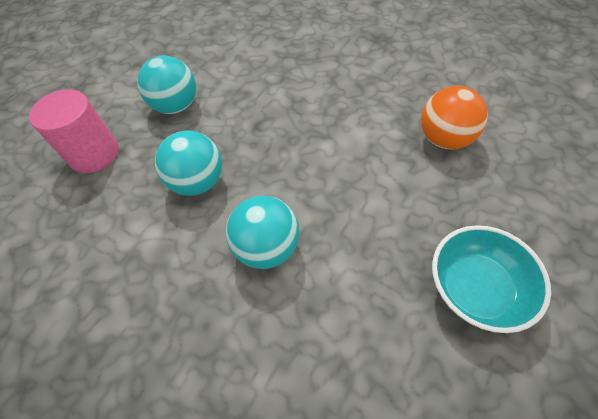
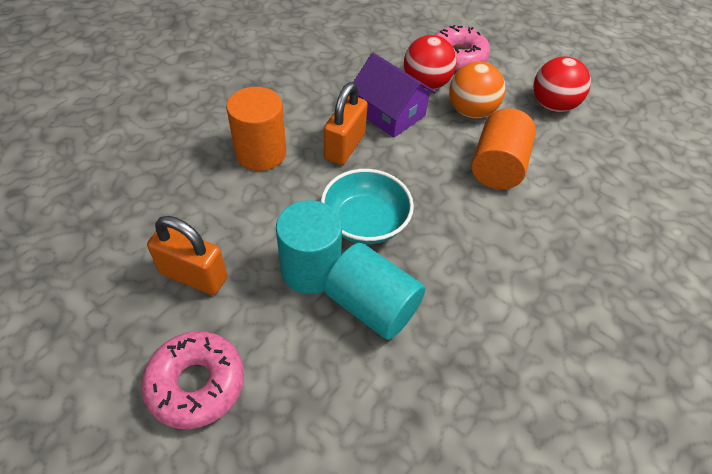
orange cylinder: none = 0 -> [226,87,286,171] [472,108,536,189] = 2
orange padlock: none = 0 -> [147,216,227,295] [324,82,368,165] = 2
pink cylinder: [29,89,119,173] = 1 -> none = 0
pink donut: none = 0 -> [141,331,244,429] [435,25,490,71] = 2
purple house: none = 0 -> [354,53,436,138] = 1
red ball: none = 0 -> [404,35,457,90] [533,57,591,112] = 2
turquoise ball: [137,55,196,114] [155,131,222,196] [226,196,299,269] = 3 -> none = 0
turquoise cylinder: none = 0 -> [276,200,342,294] [324,243,425,340] = 2

